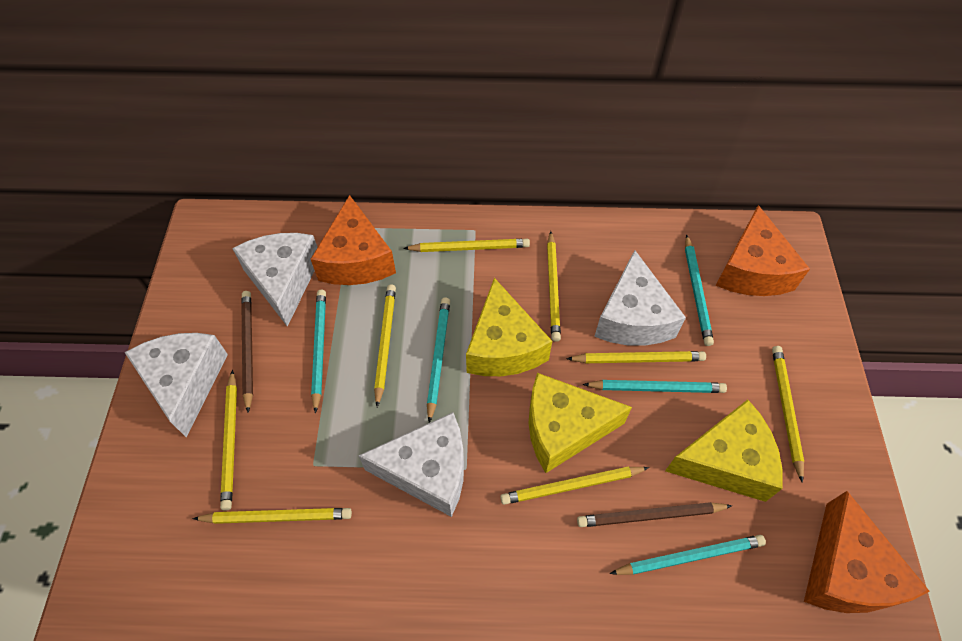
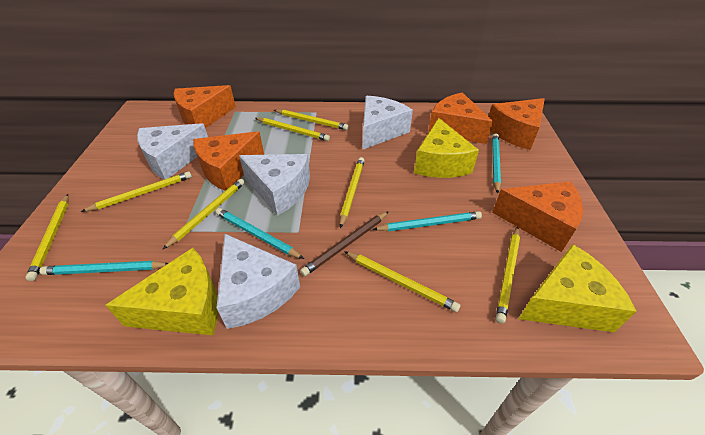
brown pencil: [241,291,253,413] [577,502,732,527] = 2 -> [300,211,389,276] = 1
orange cheese: [311,195,396,285] [715,205,810,296] [804,491,930,613] = 3 -> [174,85,236,128] [193,131,264,191] [428,92,493,144] [489,98,545,150] [492,181,583,252] = 5
turquoise pencil: [311,290,326,414] [427,298,450,423] [583,380,727,393] [610,535,766,575] [685,234,714,346] = 5 -> [39,261,168,275] [216,208,304,259] [372,211,482,231] [492,133,501,194] = 4

